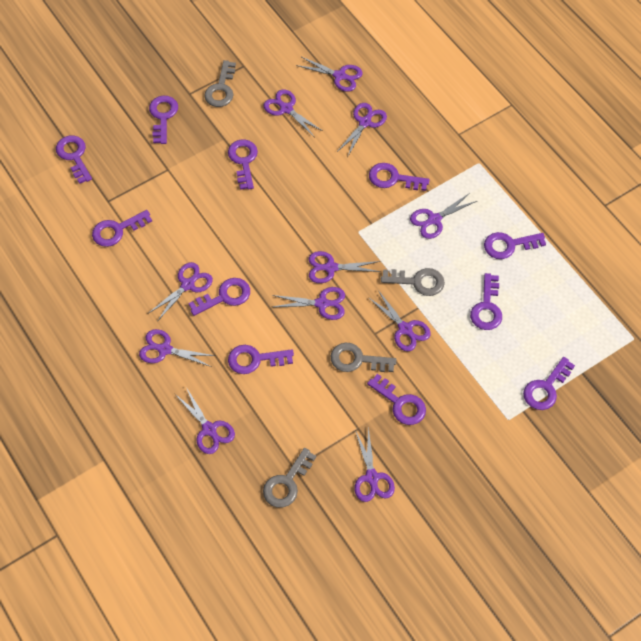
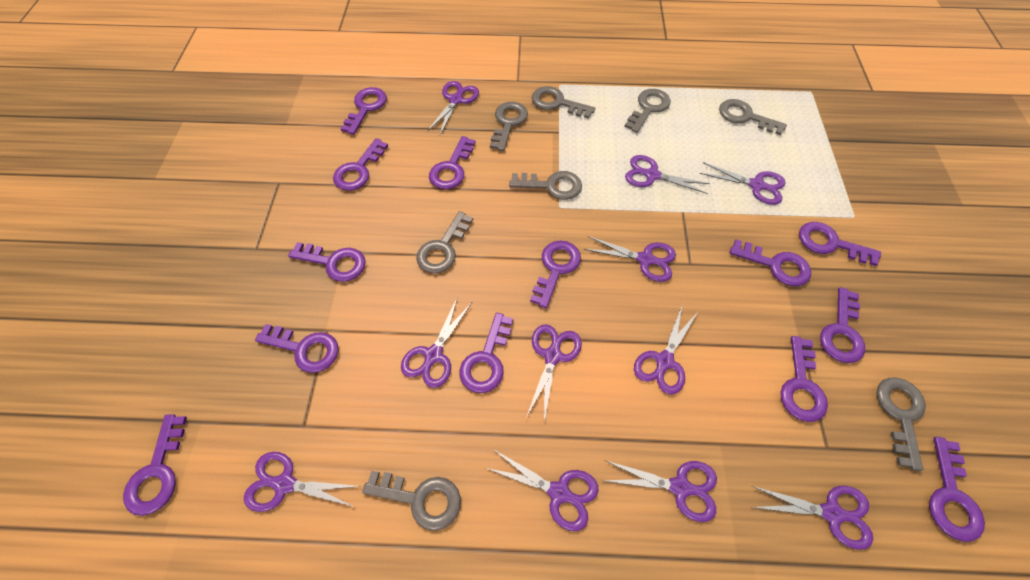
grey key: [204,60,236,107] [263,448,316,508] [331,343,396,372] [381,268,445,296] = 4 -> [362,471,461,531] [416,211,473,274] [490,102,528,151] [509,171,582,200] [532,86,595,119] [624,89,670,133] [719,99,787,135] [877,377,926,471] = 8
purple key: [56,136,92,184] [92,210,152,247] [149,96,178,144] [188,278,250,316] [228,140,258,190] [228,345,294,374] [367,374,426,425] [369,163,429,191] [470,273,502,330] [484,232,546,259] [523,357,575,410] = 11 -> [123,414,187,516] [255,324,339,373] [288,242,366,282] [333,138,388,191] [340,87,387,135] [429,136,476,189] [459,313,513,393] [530,240,581,308] [729,239,811,286] [780,336,828,422] [799,222,881,266] [820,287,865,363] [929,437,985,542] = 13

